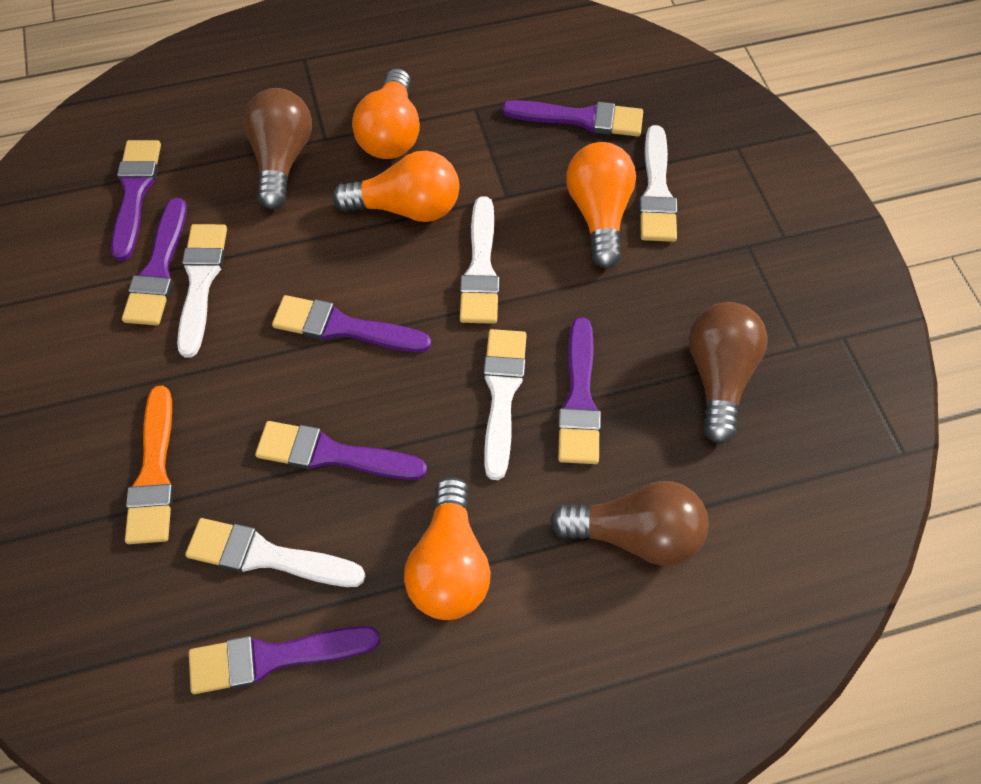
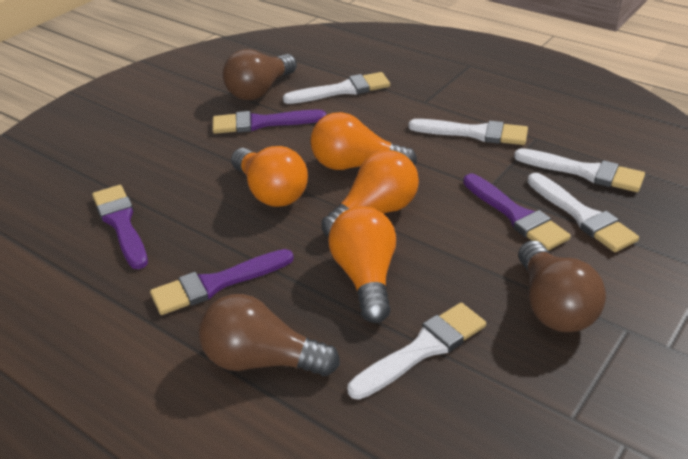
orange brush: [125,386,174,544] = 1 -> none = 0
purple brush: [111,140,161,261] [122,198,187,325] [189,626,380,694] [255,421,427,480] [272,295,431,352] [502,100,643,136] [558,317,601,464] = 7 -> [92,185,148,269] [150,249,294,315] [213,110,326,134] [463,174,571,251] = 4

